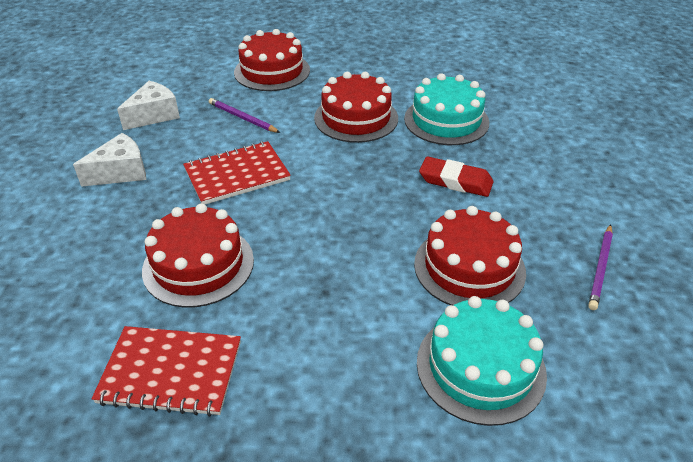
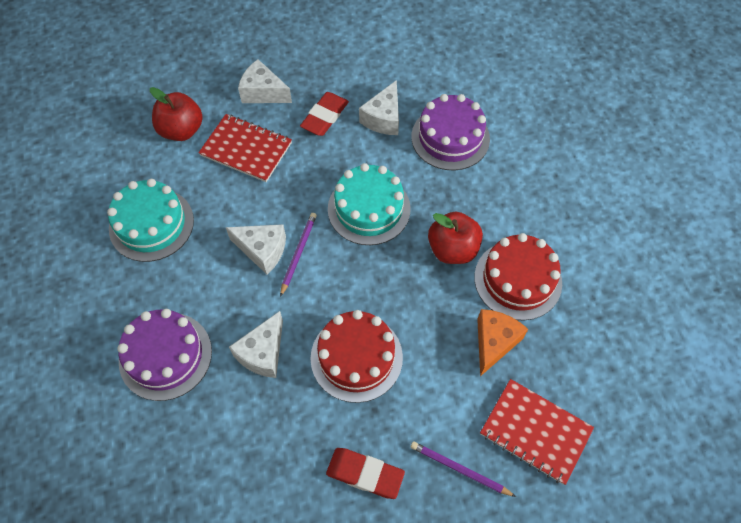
orange cheese: none = 0 -> [477,309,528,376] = 1
purple cake: none = 0 -> [117,309,212,401] [411,94,490,170] = 2
red apple: none = 0 -> [150,87,203,141] [428,212,483,264] = 2
red cake: [142,203,254,308] [234,29,310,91] [314,72,398,143] [414,206,526,305] = 4 -> [311,310,403,403] [474,233,562,321] = 2
red eraser: [419,157,494,197] = 1 -> [300,92,349,136] [326,448,405,499] = 2
white cheese: [73,133,146,187] [117,81,180,130] = 2 -> [226,224,286,275] [229,311,283,378] [238,59,292,103] [359,80,399,135] = 4

